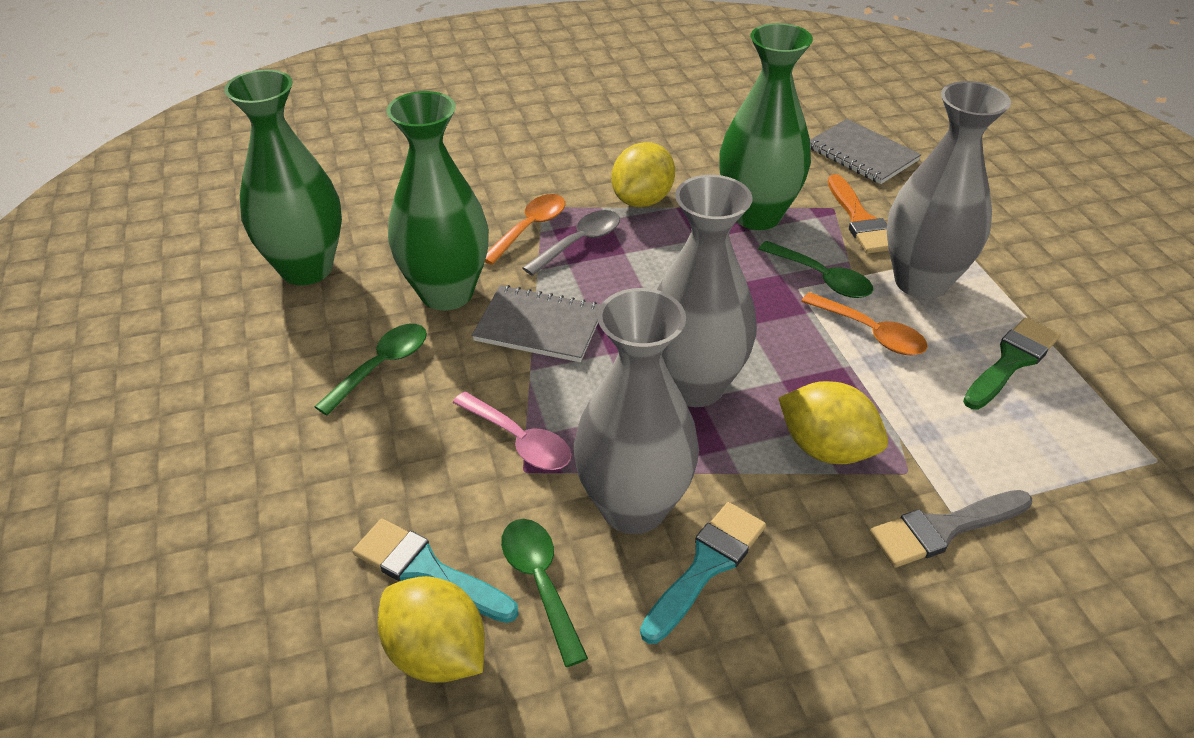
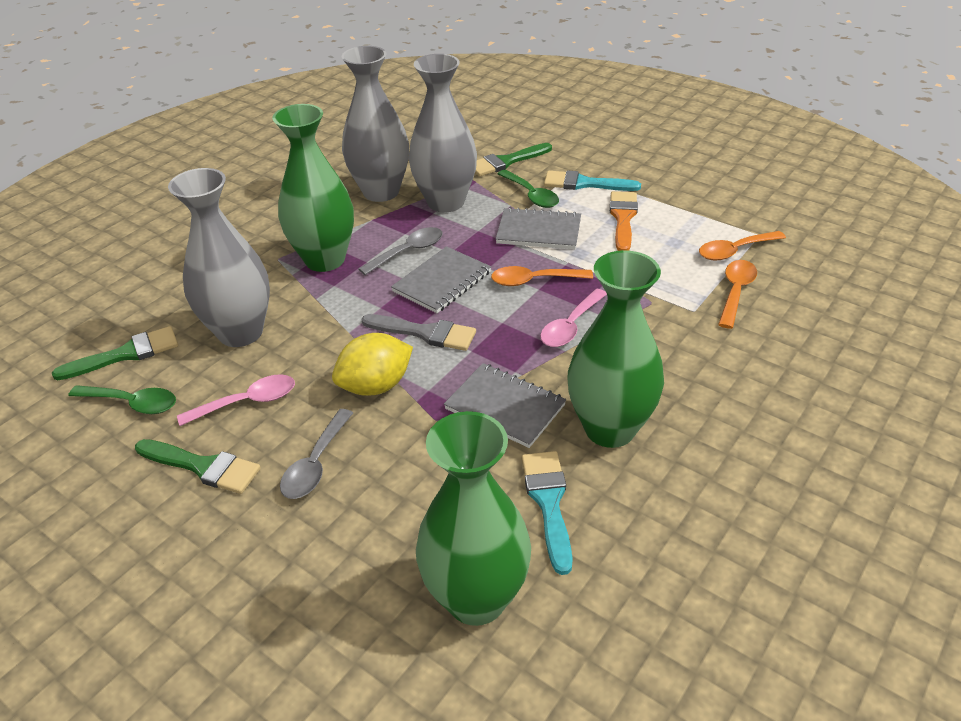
green brush: [963,317,1060,410] = 1 -> [52,326,178,380] [135,439,261,494] [475,143,552,176] = 3
green spoon: [314,324,427,415] [501,519,588,667] [758,241,873,298] = 3 -> [68,385,176,414] [497,170,559,208] = 2
grey notebook: [472,285,601,362] [810,119,921,184] = 2 -> [391,246,491,313] [444,363,566,448] [496,207,581,249] = 3
grey spoon: [522,210,620,276] = 1 -> [280,409,353,499] [359,227,443,275] = 2
orange spoon: [485,194,565,265] [801,292,928,355] = 2 -> [491,266,593,286] [699,231,786,260] [718,260,757,329] = 3
pink spoon: [452,392,571,470] = 1 -> [177,374,295,426] [540,289,607,347] = 2
yellow lemon: [377,576,485,683] [611,142,675,207] [779,381,888,464] = 3 -> [332,333,413,396] = 1

